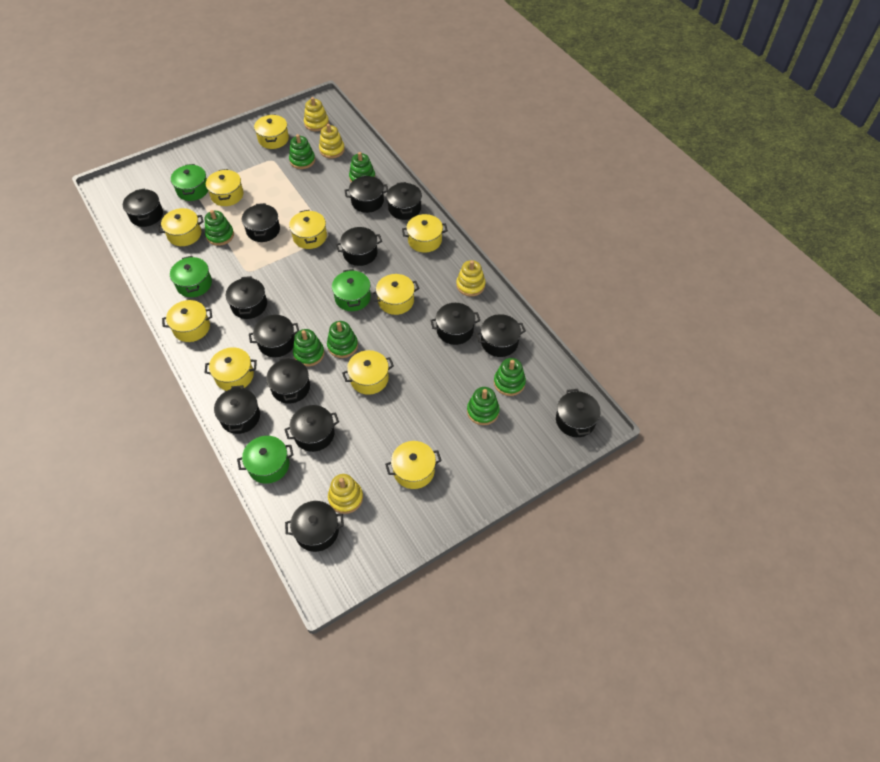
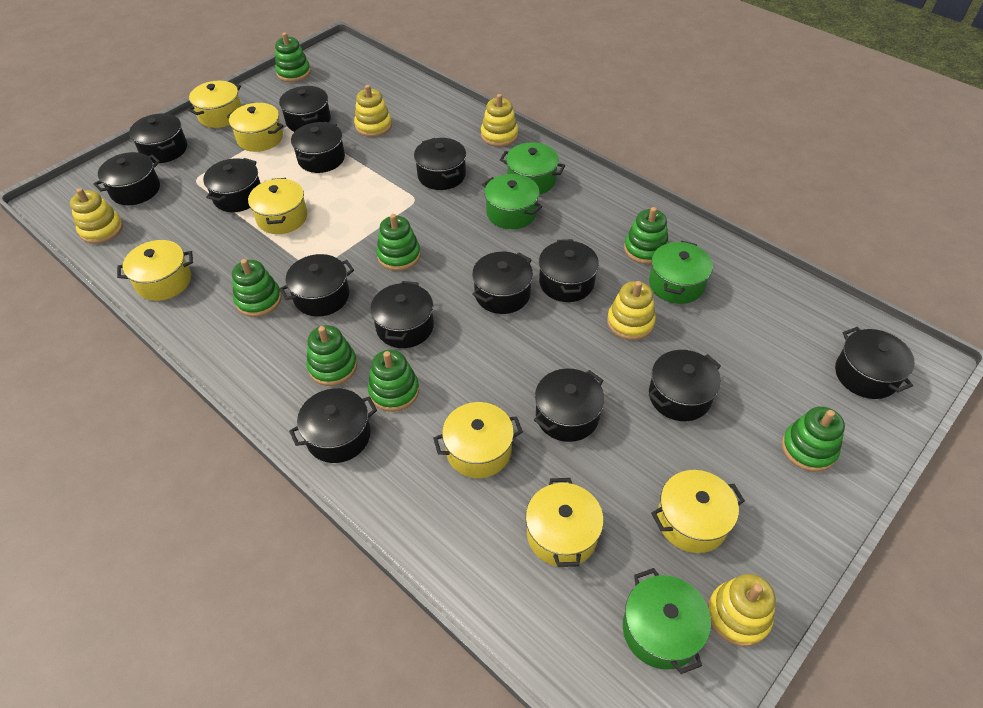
yellow pot: [157,208,203,246] [162,300,212,342] [205,347,257,391] [206,169,243,206] [254,114,289,149] [289,210,327,249] [342,350,394,395] [371,274,420,315] [385,441,442,489] [402,214,448,253] = 10 -> [117,240,193,301] [188,81,241,128] [227,103,284,152] [248,178,307,234] [433,402,523,478] [526,478,604,567] [651,470,745,553] = 7
yellow stacking toy: [304,97,329,131] [319,124,345,158] [328,474,363,514] [456,260,485,296] = 4 -> [70,188,123,244] [354,85,392,137] [481,94,518,147] [607,281,656,340] [708,574,776,647] = 5

